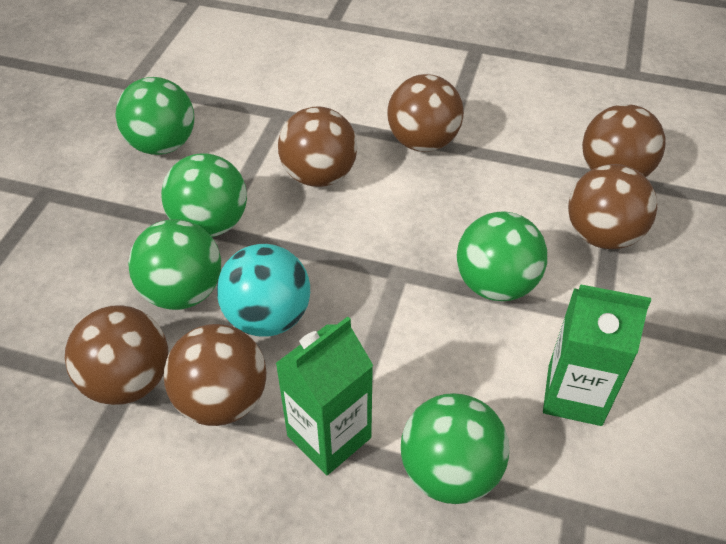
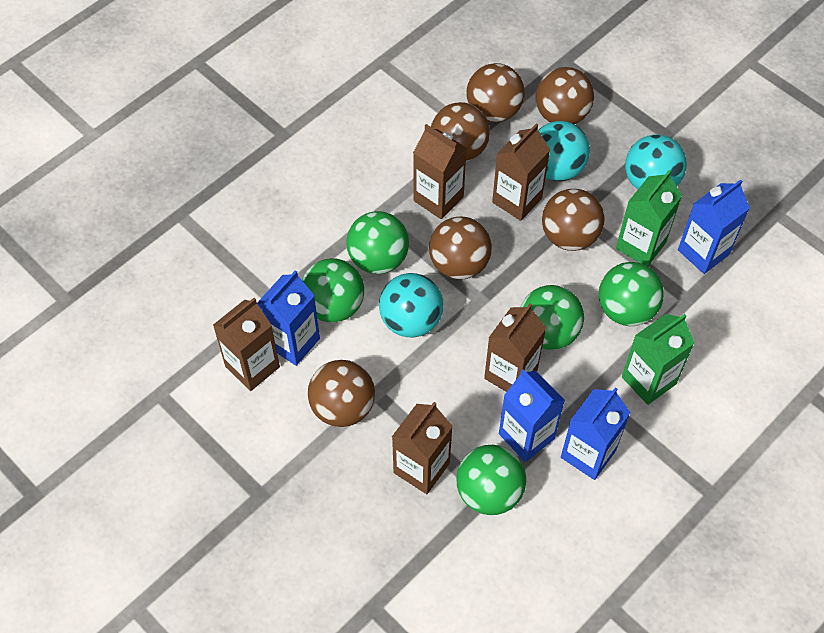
blue carton: none = 0 -> [257,270,320,366] [499,369,565,462] [561,387,631,480] [678,179,750,274] = 4
brown carton: none = 0 -> [213,298,280,391] [392,402,453,494] [413,124,467,219] [484,303,546,392] [492,123,550,221] = 5
turquoise ball: [217,244,310,337] = 1 -> [379,273,443,337] [538,121,590,181] [625,134,687,189] = 3

